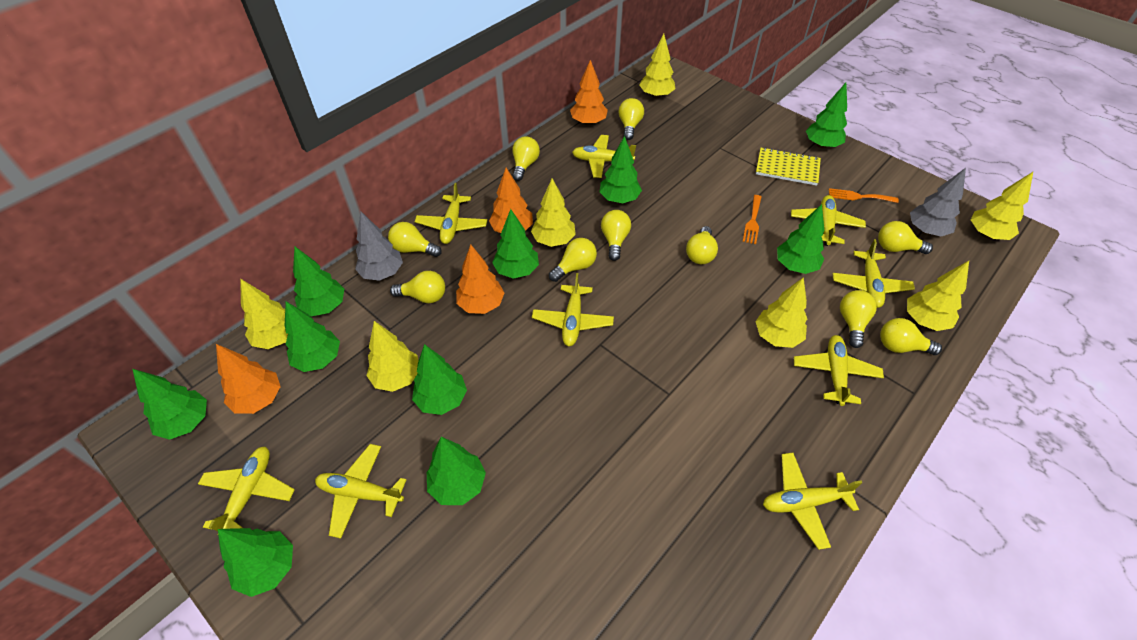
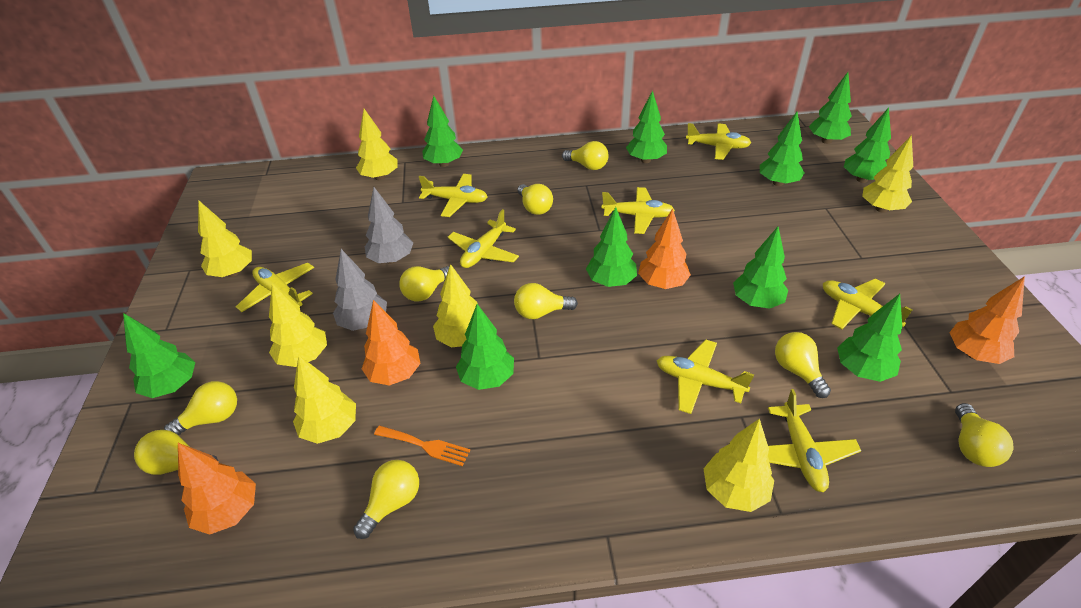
orange fork: [743,195,761,244] [829,188,899,203] = 2 -> [374,426,470,466] = 1
yellow light bulb: [388,222,442,257] [390,271,445,303] [512,137,540,181] [549,238,597,282] [601,210,631,261] [618,98,644,140] [686,226,718,264] [840,290,877,348] [878,221,933,254] [880,318,942,355] = 10 -> [134,430,218,475] [164,381,237,435] [353,460,419,539] [399,266,450,301] [514,283,578,319] [517,184,553,215] [562,141,609,170] [775,332,831,398] [955,403,1013,467] = 9
yellow notebook: [756,147,821,186] = 1 -> none = 0
yellow plane: [198,446,295,532] [315,444,406,539] [415,183,487,244] [532,273,614,346] [572,135,636,178] [763,452,862,550] [791,195,866,246] [794,335,884,406] [832,239,915,308] = 9 -> [236,263,314,312] [419,174,488,217] [448,209,519,268] [602,187,675,234] [656,339,754,414] [686,123,751,160] [768,389,861,492] [823,278,912,329] = 8

